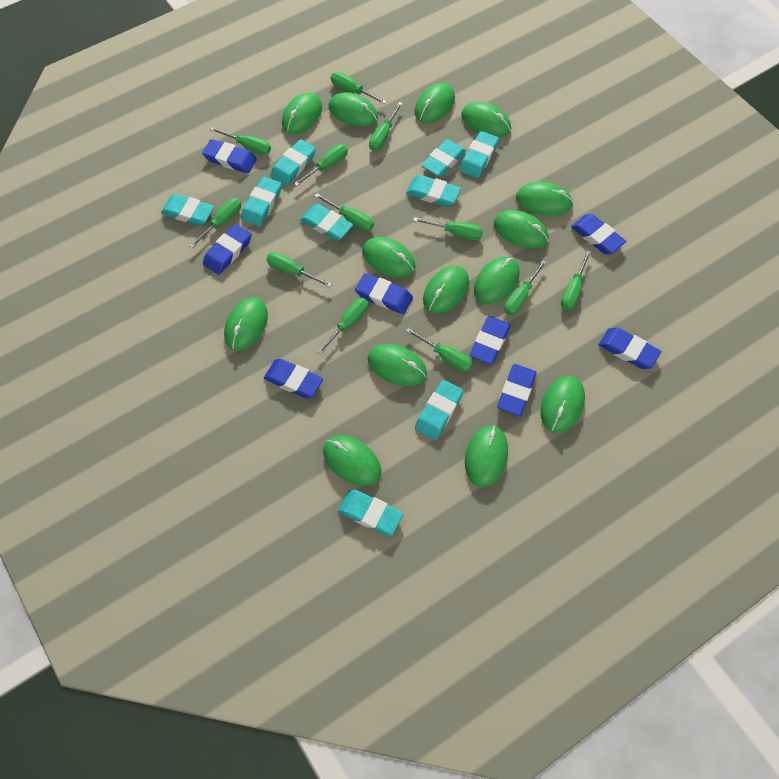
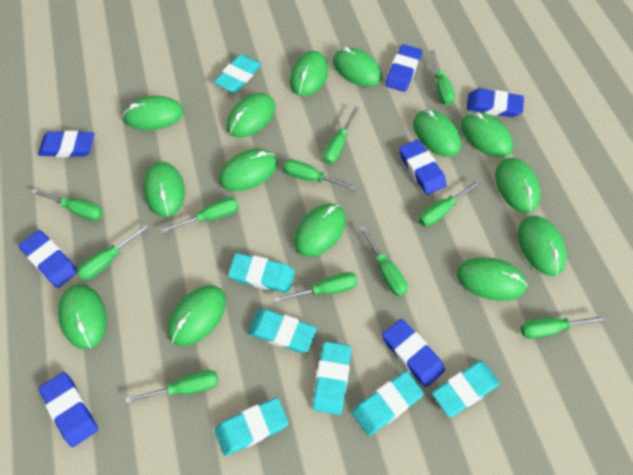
blue eraser: [202,139,257,173] [203,224,252,275] [264,359,323,399] [355,273,413,314] [470,316,511,364] [497,364,536,416] [571,214,626,254] [599,327,661,369] = 8 -> [19,230,77,288] [38,130,94,157] [39,372,98,447] [382,319,445,387] [385,44,422,92] [399,140,447,195] [466,89,524,117] = 7
green screwdriver: [189,198,241,248] [210,127,271,155] [266,252,332,287] [294,144,348,186] [315,193,374,231] [317,298,368,355] [331,72,387,104] [369,102,403,151] [406,328,473,372] [413,217,483,240] [504,260,547,315] [561,250,591,310] = 12 -> [31,189,103,221] [77,224,149,280] [125,370,218,404] [161,197,239,233] [274,272,357,303] [283,159,357,191] [323,106,359,164] [360,226,408,296] [418,180,481,227] [430,50,455,106] [520,315,607,339] = 11
turquoise eraser: [161,194,214,226] [241,177,282,226] [270,139,316,186] [300,204,353,241] [338,490,403,536] [406,175,461,207] [415,380,464,440] [421,139,466,177] [459,131,499,178] = 9 -> [214,54,262,93] [215,397,289,456] [228,253,295,293] [248,309,317,353] [313,342,351,415] [352,371,424,436] [432,361,500,417] = 7

